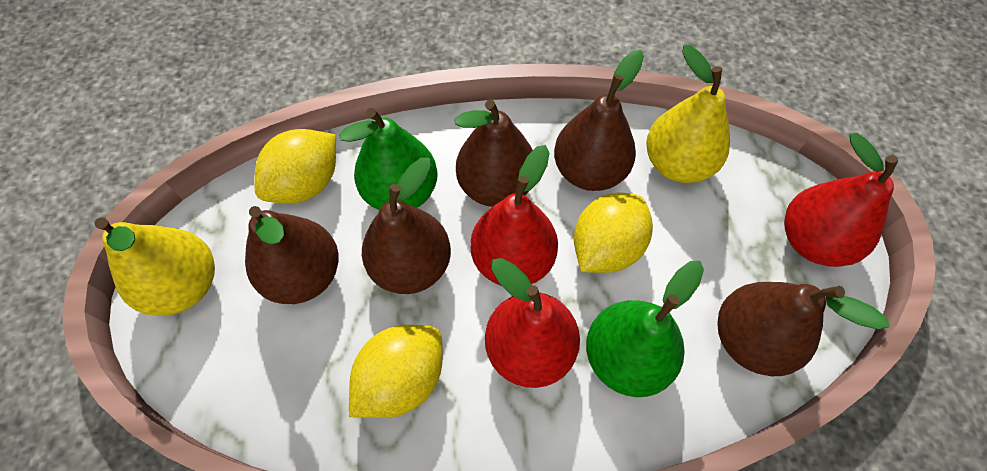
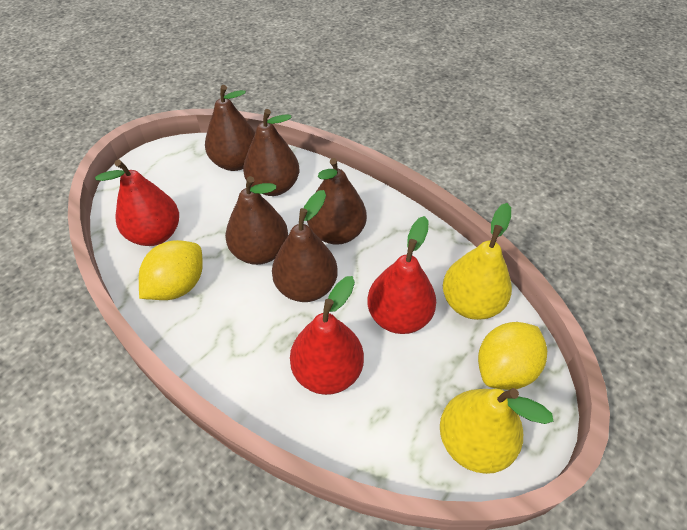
green pear: [339,108,438,210] [586,261,704,397] = 2 -> none = 0
yellow lemon: [254,129,336,204] [349,325,443,418] [574,193,653,273] = 3 -> [139,240,203,300] [478,322,547,390] = 2

